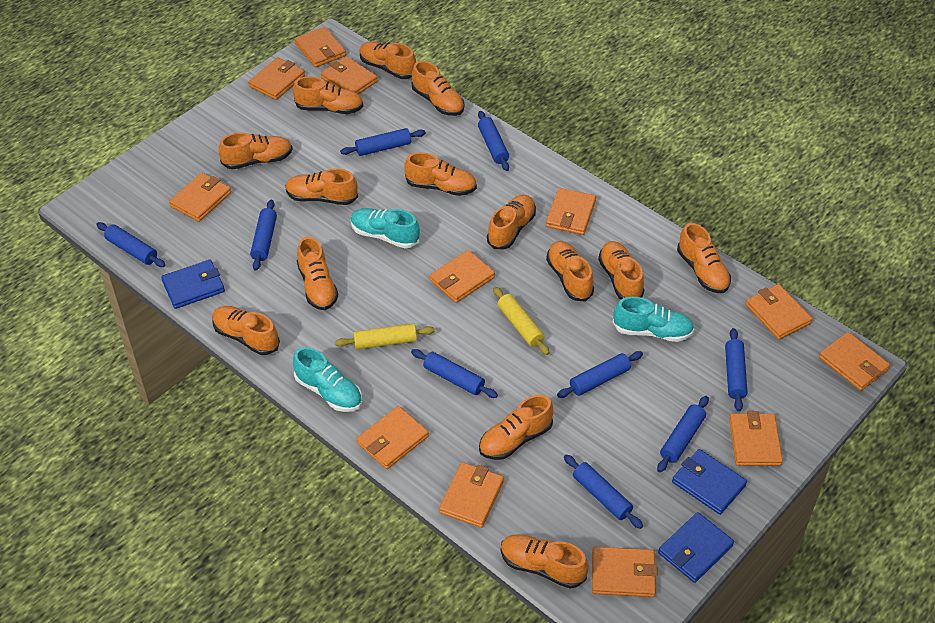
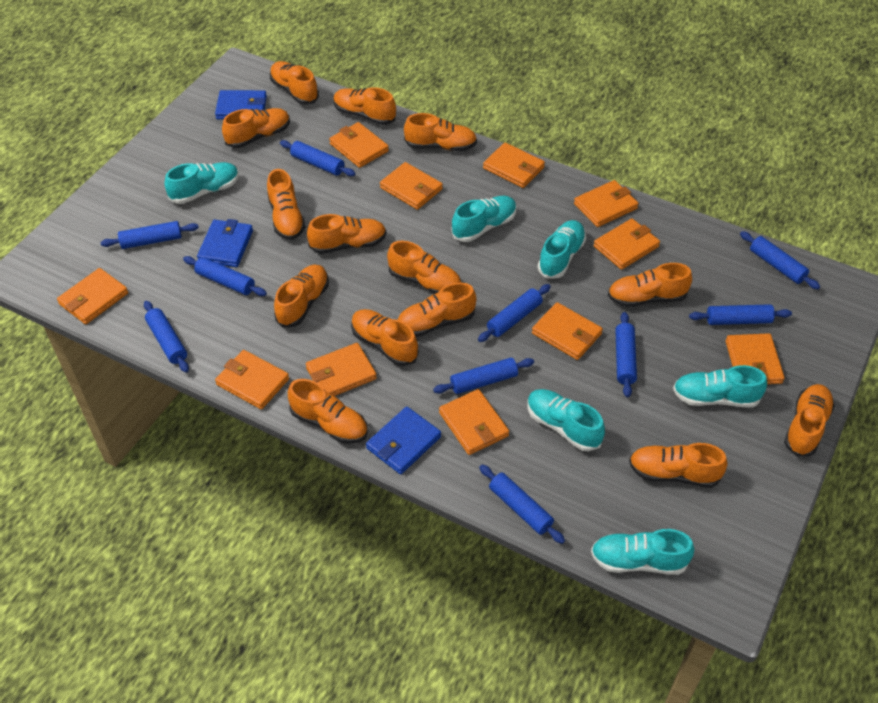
blue rolling pin: [96,222,166,267] [250,200,277,271] [340,128,426,156] [411,349,498,398] [478,111,509,171] [557,351,643,398] [564,454,643,529] [657,396,709,472] [725,328,748,412] = 9 -> [100,221,199,249] [144,301,189,373] [183,256,267,296] [280,140,355,176] [433,358,534,394] [478,284,551,342] [479,465,565,544] [615,312,637,397] [689,304,792,325] [740,231,820,289] = 10
orange wallet: [169,173,231,222] [248,57,305,100] [295,27,346,67] [321,56,378,94] [357,406,429,469] [430,250,495,303] [439,462,504,528] [546,188,596,235] [592,547,658,597] [729,411,783,466] [746,284,813,340] [819,332,890,391] = 12 -> [57,268,128,324] [215,350,289,409] [306,343,377,396] [329,122,389,168] [380,162,443,210] [439,389,509,455] [483,143,545,188] [532,302,603,360] [574,180,639,227] [594,219,660,270] [726,333,785,384] = 11
turquoise shoe: [293,347,362,412] [351,208,420,248] [613,297,694,342] = 3 -> [164,162,239,204] [452,196,517,242] [527,389,605,452] [538,220,586,279] [591,529,694,575] [673,365,767,407] = 6
yellow rolling pin: [335,323,435,350] [493,287,550,355] = 2 -> none = 0

